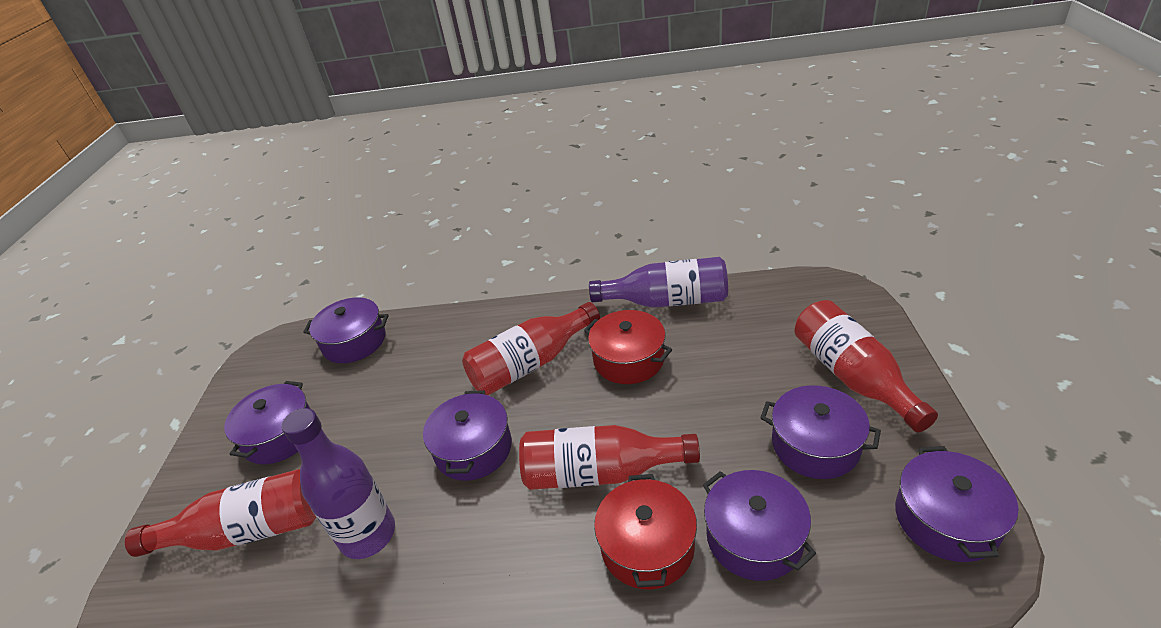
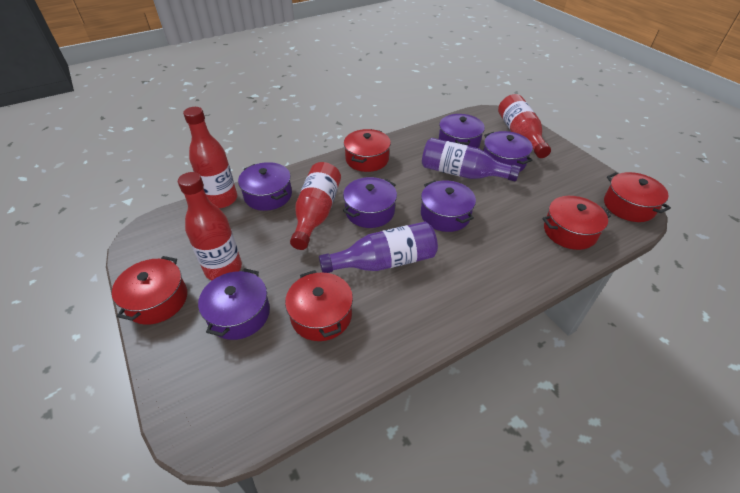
red pot: [584,310,672,384] [594,474,697,590] = 2 -> [112,256,187,325] [285,270,353,341] [344,129,391,172] [542,196,611,250] [604,172,671,222] = 5

